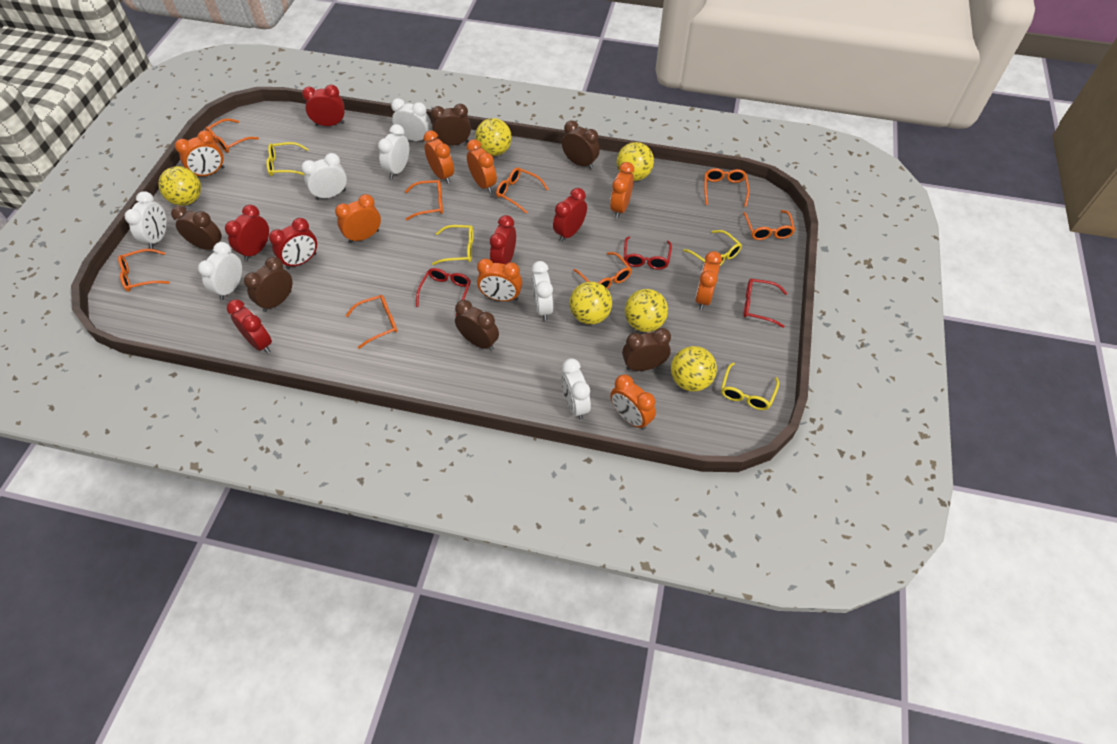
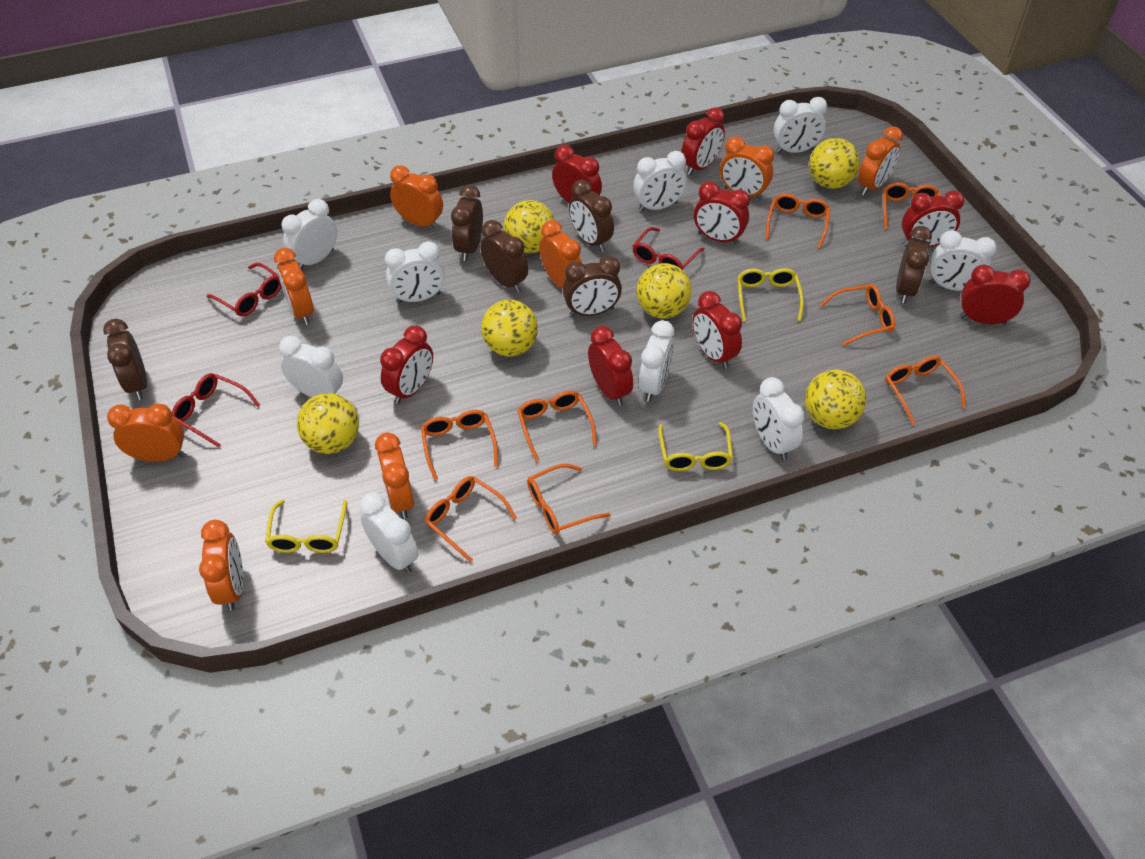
red clock: [225,205,269,261] [227,300,272,353] [269,218,317,269] [302,85,345,126] [490,215,516,264] [553,188,587,242] = 6 -> [380,325,433,404] [552,145,602,203] [588,326,633,406] [681,107,725,175] [692,291,742,369] [694,181,750,244] [902,190,964,247] [960,265,1031,324] = 8
white clock: [125,191,167,249] [198,242,242,300] [301,153,347,200] [378,124,409,179] [391,98,431,142] [531,261,553,321] [561,358,591,420] = 7 -> [279,336,343,397] [281,199,337,270] [359,493,419,573] [385,241,445,303] [633,151,687,212] [638,320,674,402] [753,377,805,460] [773,97,828,153] [930,230,997,291] = 9
yellow glasses: [266,142,309,176] [432,225,473,265] [683,230,742,266] [721,362,779,410] = 4 -> [265,500,347,553] [658,422,733,471] [738,268,804,321] = 3

